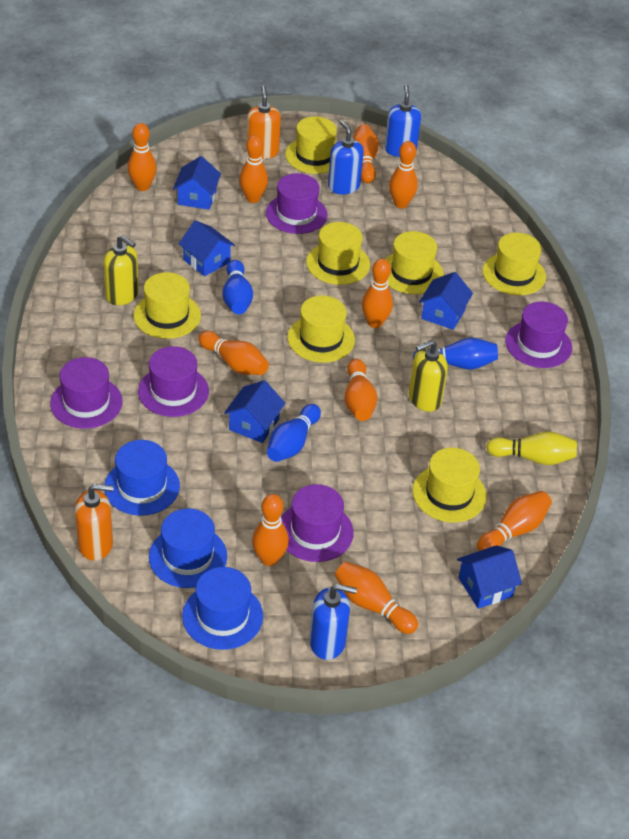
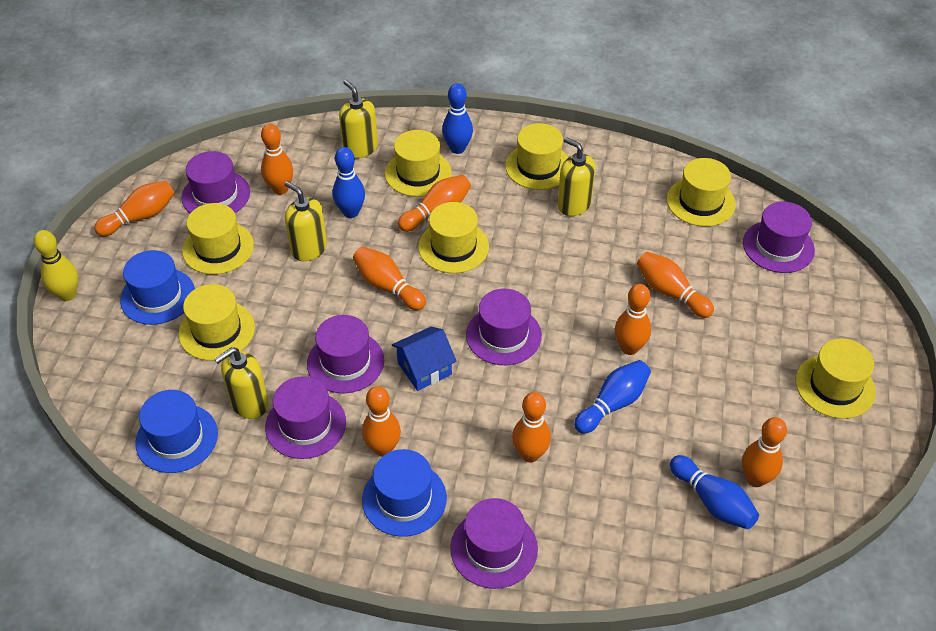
blue bowling pin: [222,260,253,314] [267,404,321,462] [413,338,498,369] = 3 -> [333,147,365,218] [442,83,473,154] [574,360,651,434] [670,455,759,529] = 4
blue house: [173,156,221,210] [178,220,235,276] [224,380,285,443] [419,272,473,330] [457,545,522,609] = 5 -> [392,327,457,391] = 1
blue soap dispenser: [309,584,357,660] [328,120,364,194] [384,84,421,157] = 3 -> none = 0
orange bowling pin: [128,123,157,191] [198,331,269,375] [239,135,268,203] [252,494,289,566] [335,562,418,634] [345,359,377,421] [353,124,379,183] [362,259,393,328] [389,141,418,208] [477,491,552,551] = 10 -> [94,181,175,236] [261,124,293,195] [353,247,426,310] [362,386,401,457] [398,175,471,232] [512,392,551,462] [615,284,651,355] [637,252,714,318] [742,417,787,487] = 9
orange soap dispenser: [75,484,114,560] [246,85,281,159] = 2 -> none = 0
purple hat: [50,357,123,429] [138,346,209,417] [266,173,328,234] [281,484,354,562] [505,302,572,368] = 5 -> [181,151,250,213] [265,376,346,459] [307,315,384,393] [450,498,538,589] [466,288,542,365] [743,202,815,273] = 6
yellow soap dispenser: [104,235,139,305] [409,340,448,412] = 2 -> [214,347,268,419] [285,181,327,261] [339,80,378,158] [558,137,595,216] = 4

